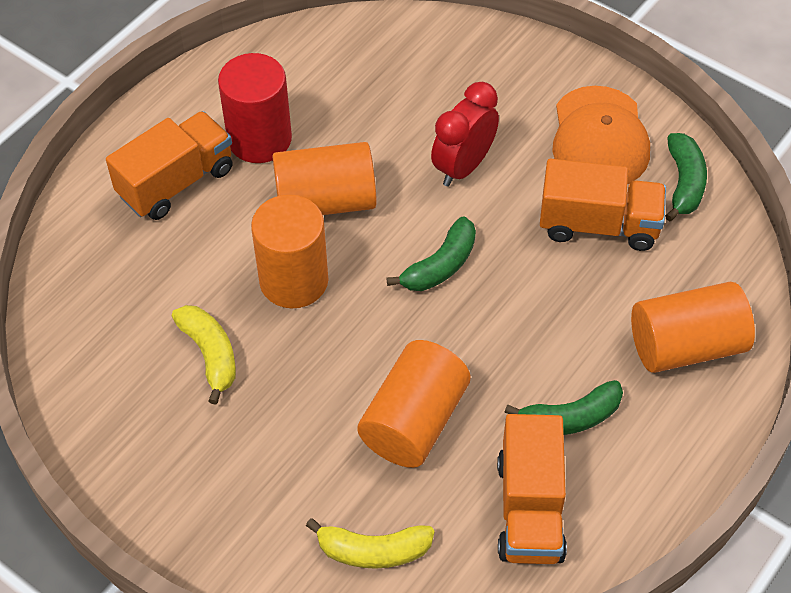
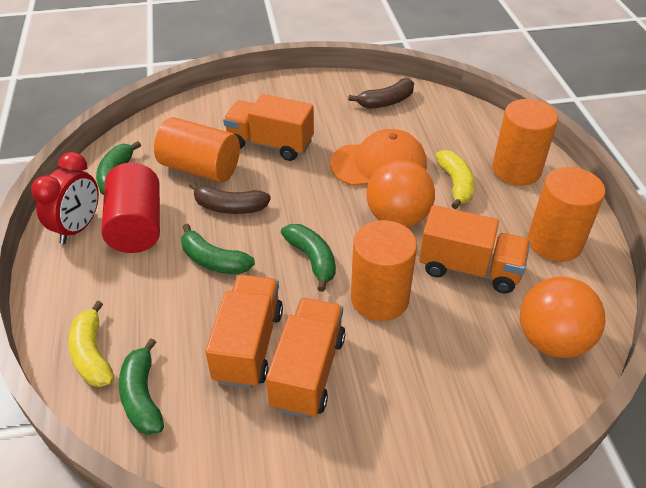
brown banana: none = 0 -> [189,182,271,214] [348,78,414,109] = 2
green banana: [386,216,476,291] [504,380,623,435] [665,133,707,222] = 3 -> [96,141,141,195] [119,338,164,435] [181,224,255,274] [281,224,336,292] = 4
orange ball: none = 0 -> [367,160,435,228] [520,276,605,358] = 2
orange truck: [106,111,233,220] [497,414,567,564] [540,159,666,251] = 3 -> [205,275,283,388] [223,94,314,161] [266,298,345,418] [419,205,530,294] = 4

